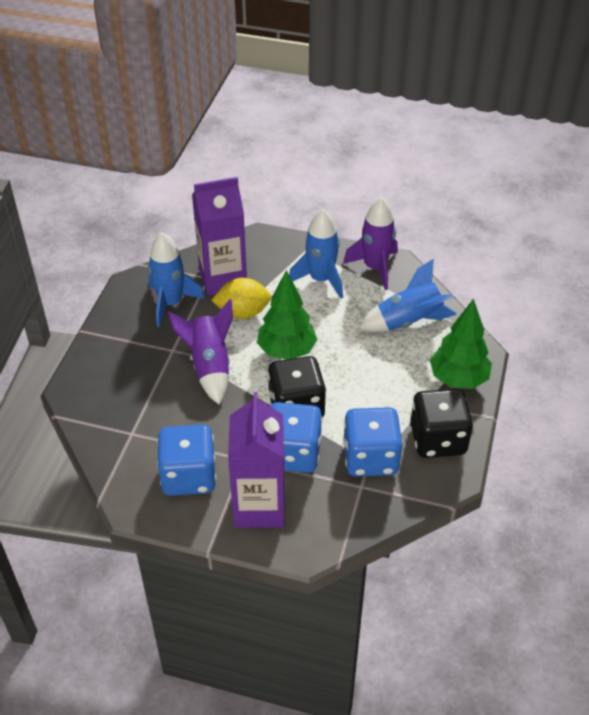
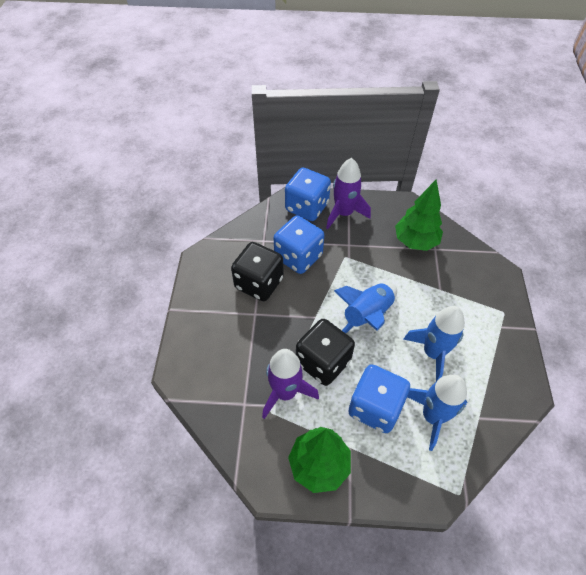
purple carton: [192,177,247,296] [228,392,285,528] = 2 -> none = 0
yellow lemon: [212,278,272,319] = 1 -> none = 0

